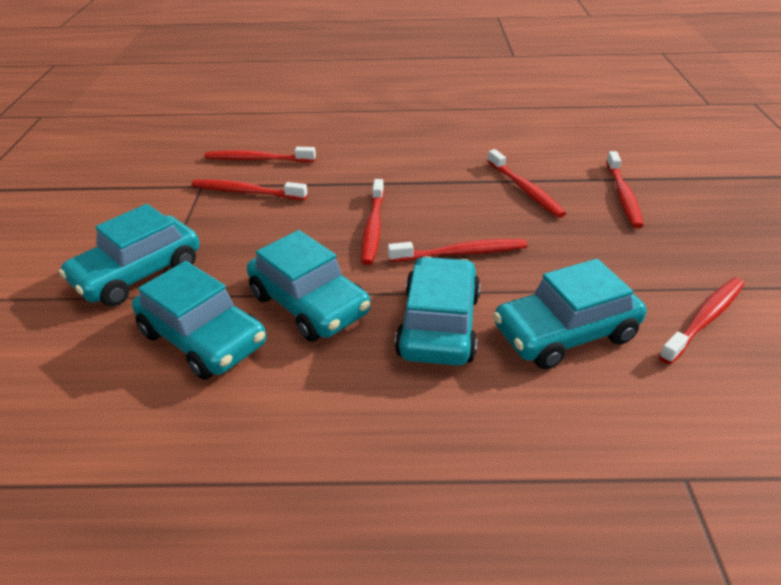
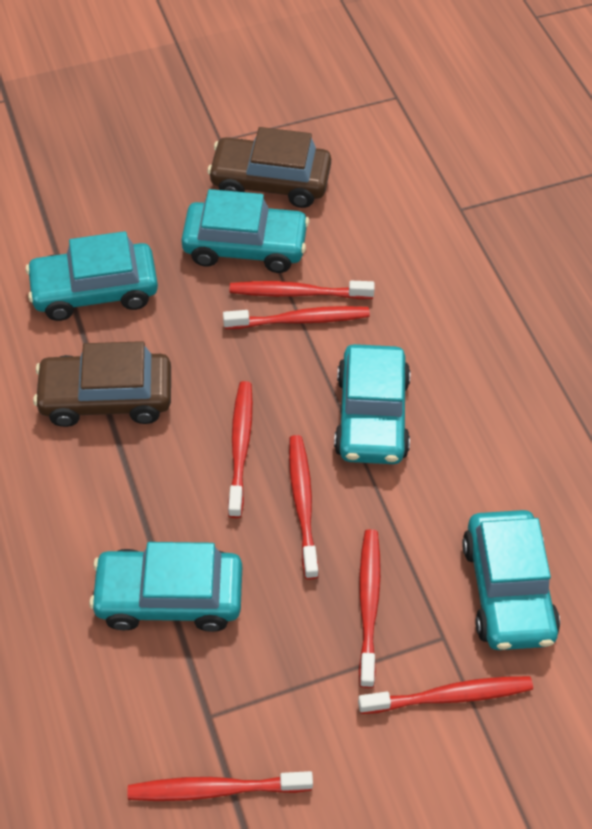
brown car: none = 0 -> [33,341,171,427] [207,127,331,208] = 2

